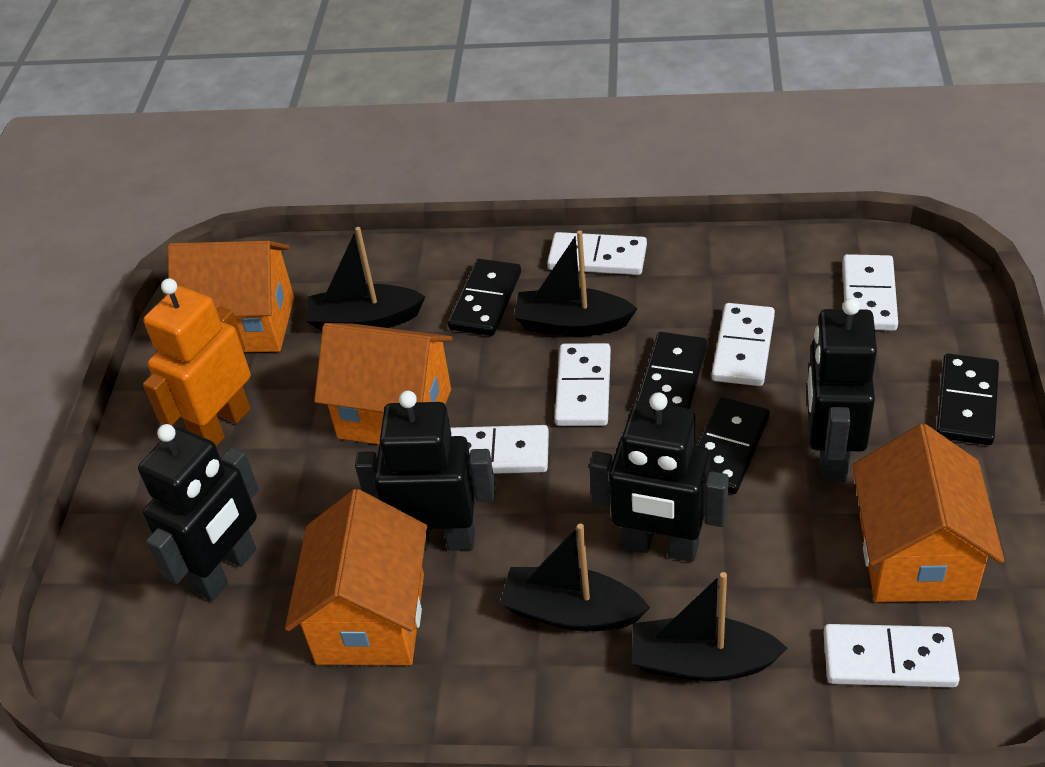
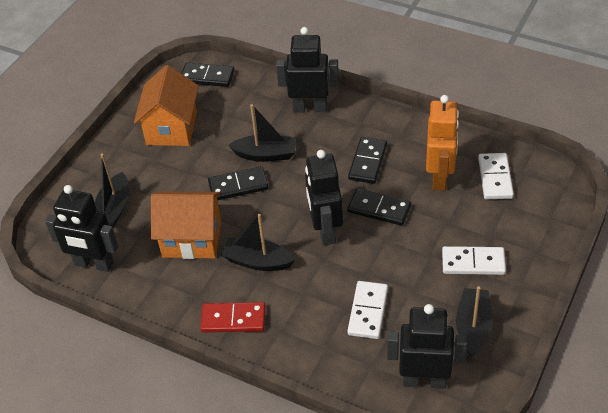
orange house: [168,241,294,352] [285,489,427,665] [314,323,453,444] [852,424,1004,602] = 4 -> [134,65,199,146] [151,191,221,259] = 2
red domino: none = 0 -> [200,302,266,332] = 1
white domino: [450,425,549,474] [547,232,647,275] [555,343,611,426] [711,303,775,386] [823,624,960,687] [843,254,898,331] = 6 -> [347,281,388,339] [442,246,506,275] [478,153,514,199] = 3

